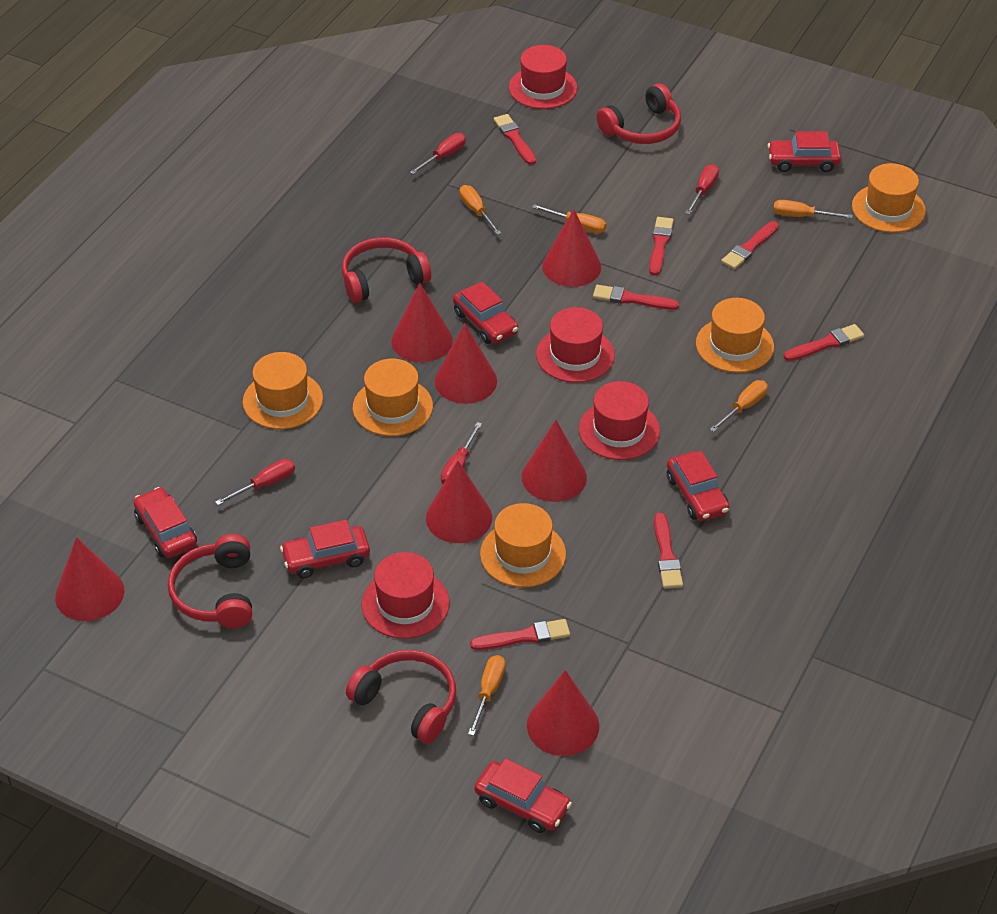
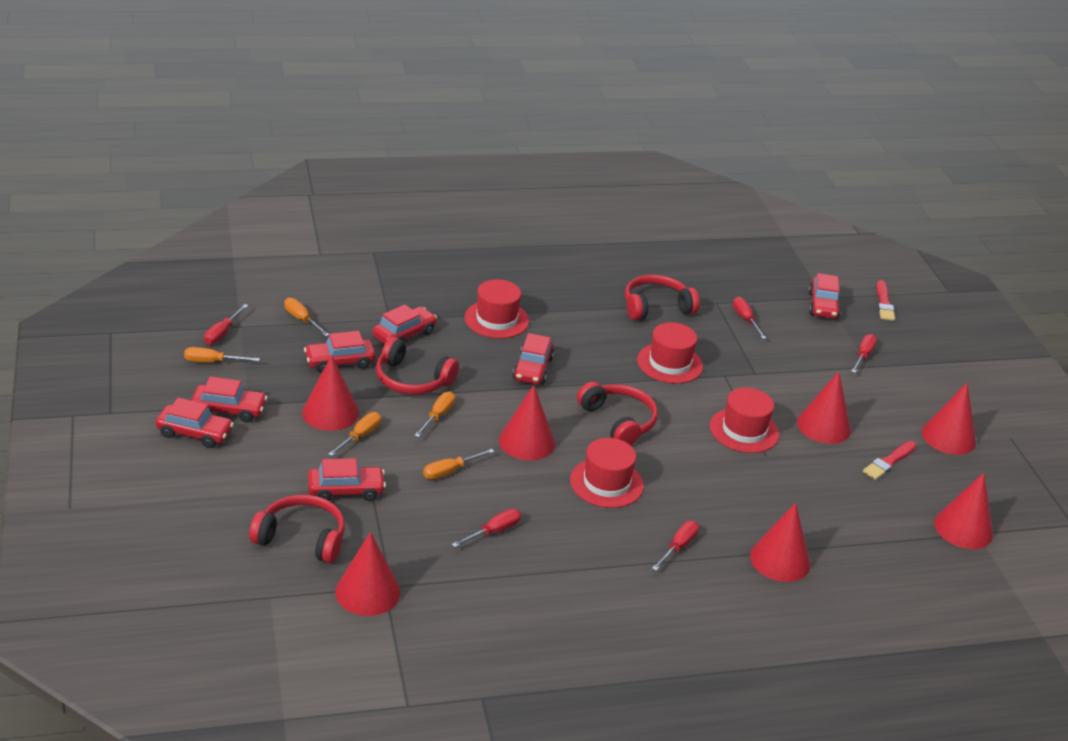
orange hat: [243,352,323,429] [353,359,433,436] [480,503,566,587] [696,298,774,373] [852,163,926,233] = 5 -> none = 0
red brush: [470,619,570,650] [494,114,536,165] [593,285,679,310] [649,217,674,276] [654,513,683,588] [721,221,779,269] [783,324,864,361] = 7 -> [863,441,917,480] [876,280,895,321] = 2
red car: [134,487,197,558] [280,520,370,578] [453,282,518,344] [474,758,572,833] [667,451,729,521] [768,131,841,172] = 6 -> [156,398,234,448] [191,377,267,422] [304,331,376,373] [308,458,386,501] [373,304,437,344] [513,333,554,384] [808,273,841,319] = 7
red screwdriver: [215,459,295,505] [410,133,466,174] [441,422,482,484] [685,164,719,215] = 4 -> [204,304,248,345] [452,509,521,548] [652,521,699,571] [733,297,766,339] [851,334,877,373] = 5

